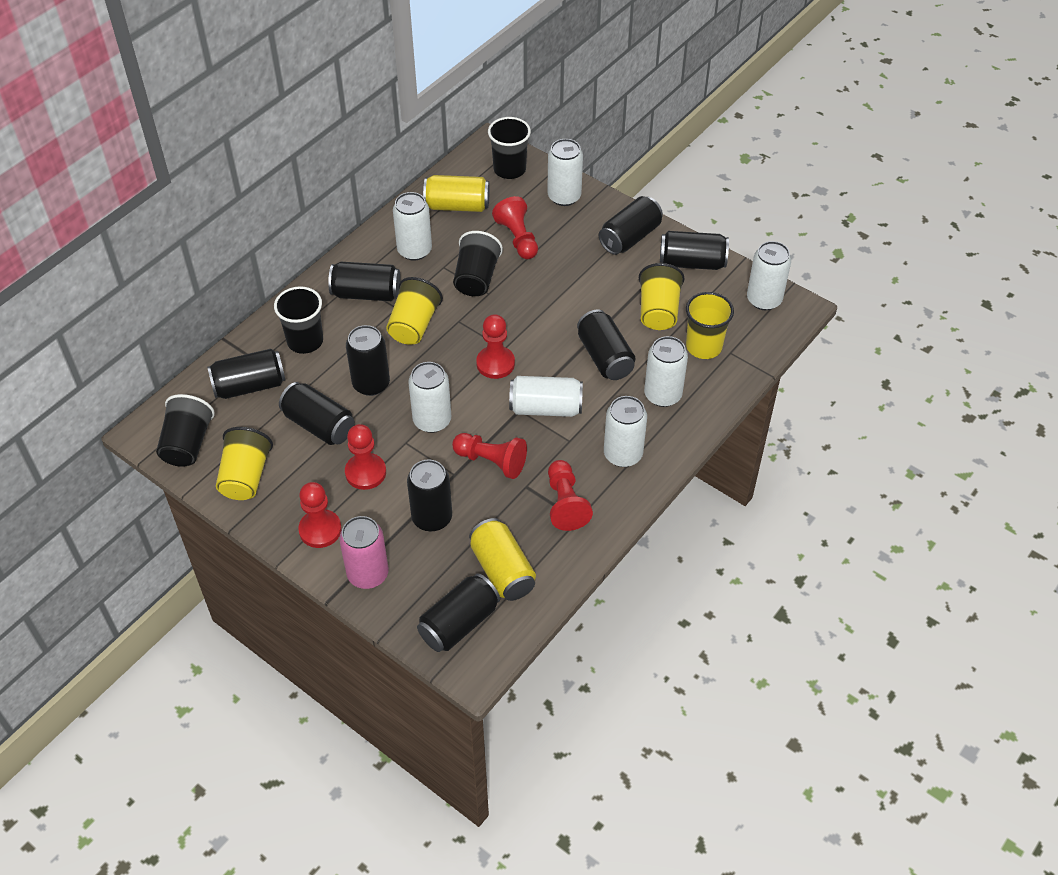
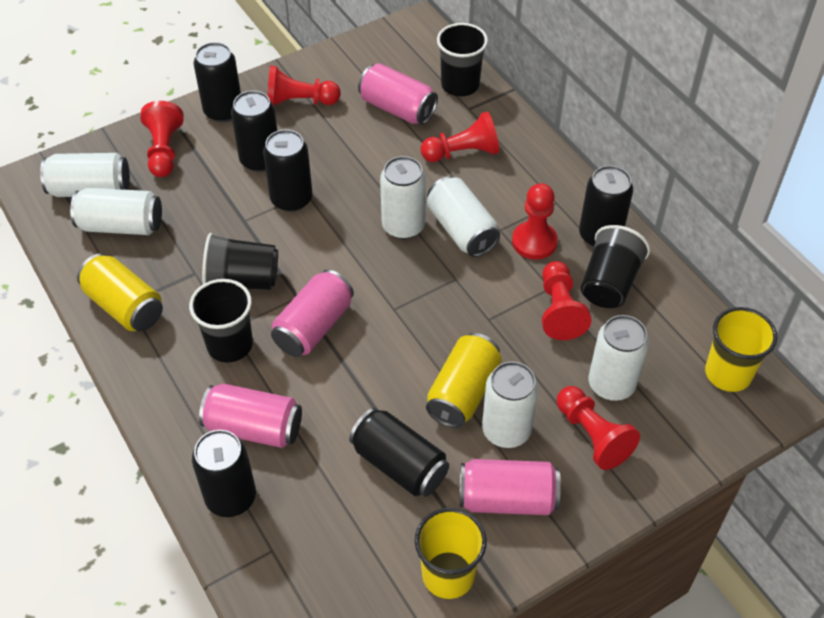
black can: [207,349,286,399] [279,382,355,445] [328,262,401,301] [346,325,390,396] [407,460,452,531] [417,573,500,652] [577,310,635,380] [599,196,663,255] [660,231,729,270] = 9 -> [192,430,256,517] [194,42,241,122] [231,91,277,172] [263,129,313,212] [349,408,449,497] [579,165,633,247] = 6
pink can: [339,516,389,589] = 1 -> [199,384,302,448] [271,270,354,357] [358,63,438,125] [460,459,561,515] = 4
white can: [393,192,432,261] [408,362,451,433] [509,376,583,417] [547,139,583,206] [604,396,647,467] [644,336,688,407] [747,241,791,310] = 7 -> [40,153,130,197] [70,188,162,235] [380,156,426,239] [427,176,500,257] [482,361,539,448] [588,315,649,401] = 6
yellow cup: [216,427,273,500] [386,277,443,344] [639,263,685,330] [686,292,734,359] = 4 -> [415,508,487,599] [705,307,777,392] = 2

